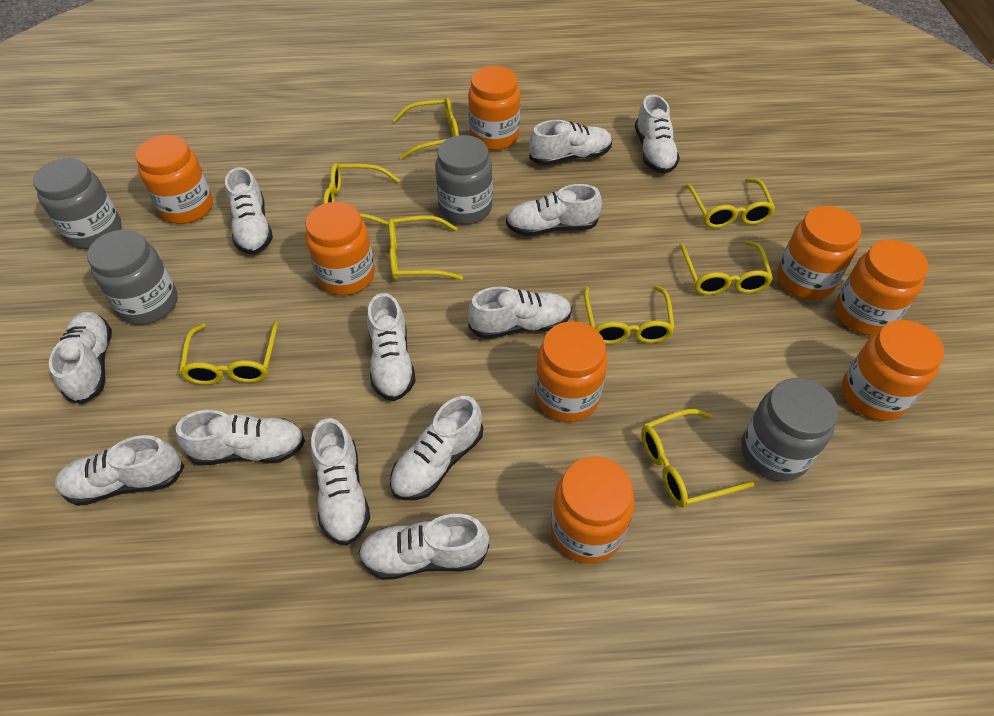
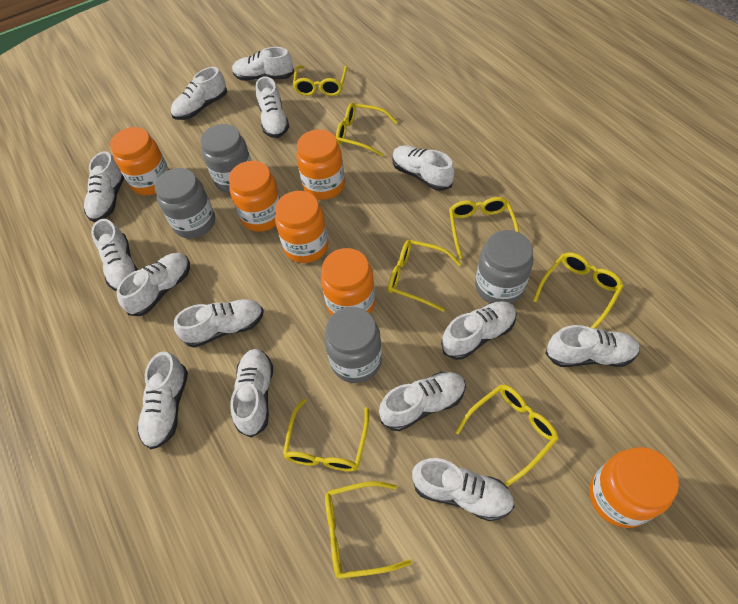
orange jar: [136,135,213,224] [306,202,375,296] [468,66,520,150] [535,321,608,422] [551,457,635,563] [777,206,861,300] [835,240,929,336] [842,320,944,420] = 8 -> [110,127,169,195] [229,161,280,232] [275,191,329,263] [296,129,345,200] [321,248,375,315] [589,447,679,528] = 6
white shoe: [49,312,112,404] [54,435,185,506] [176,410,305,465] [225,167,273,255] [311,418,370,546] [358,514,489,580] [367,293,416,401] [390,396,483,500] [468,286,572,339] [506,184,602,236] [529,120,612,166] [635,95,680,174] = 12 -> [84,151,124,222] [91,219,138,291] [116,253,190,316] [137,352,188,449] [171,67,227,120] [174,299,264,348] [230,349,273,438] [232,47,294,80] [256,76,289,138] [379,372,466,431] [393,145,454,191] [412,458,514,521] [441,301,517,360] [545,325,640,367] = 14

